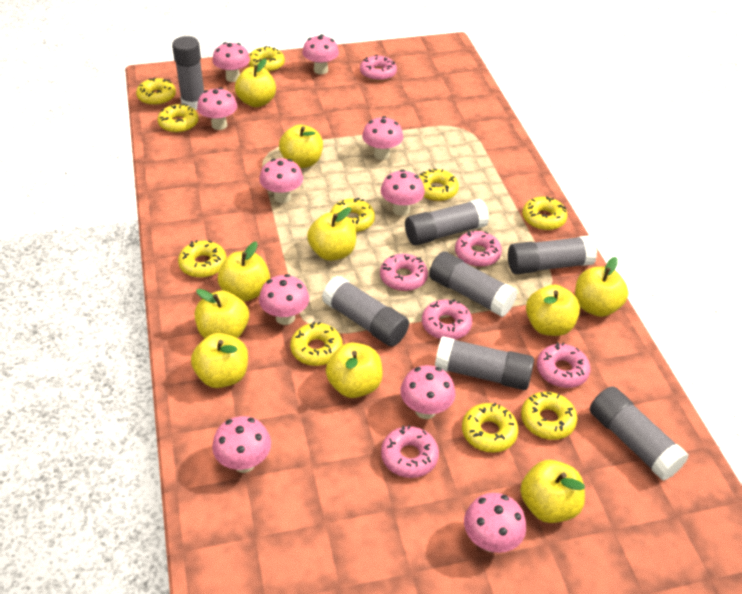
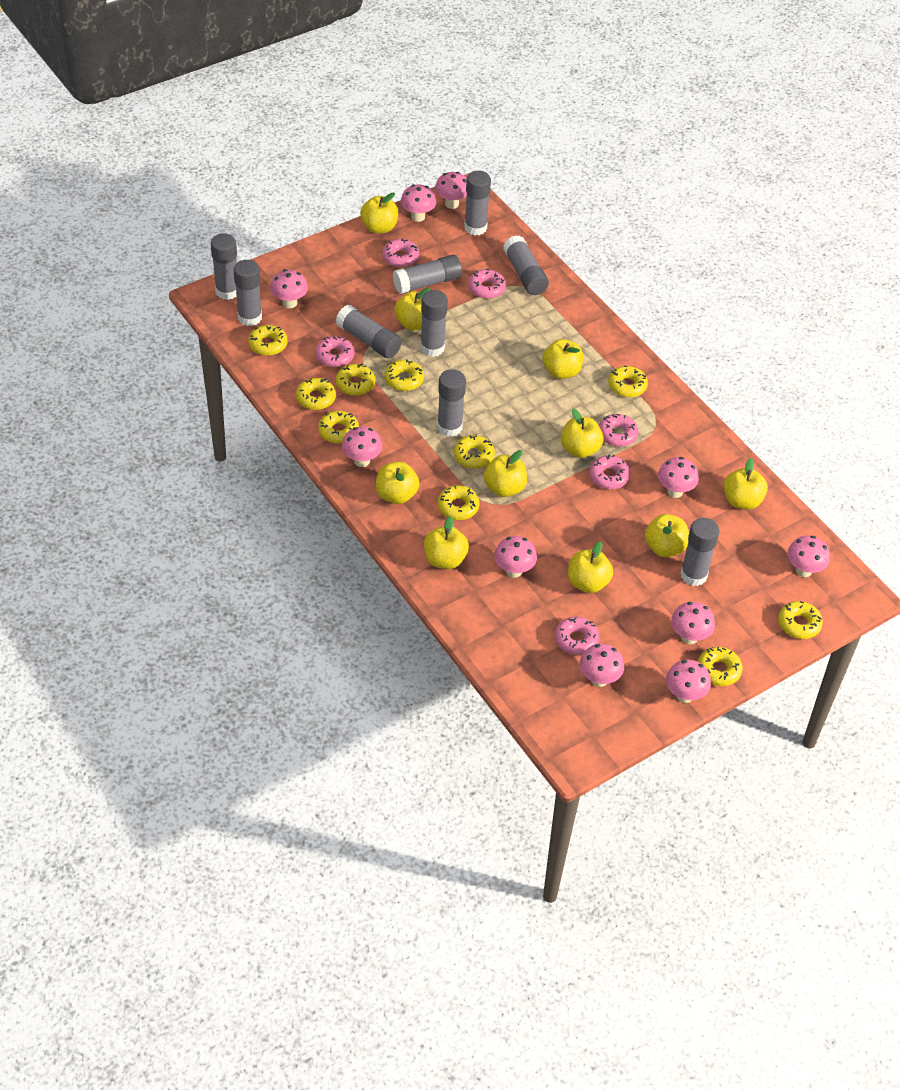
grey glue stick: [172,36,204,110] [322,276,409,347] [405,199,489,245] [429,251,517,317] [435,336,534,390] [508,235,597,274] [590,386,689,481] = 7 -> [211,234,237,300] [234,260,262,326] [336,305,402,359] [393,254,462,294] [420,290,448,357] [437,369,466,437] [464,171,491,235] [503,235,549,295] [681,518,719,586] = 9

